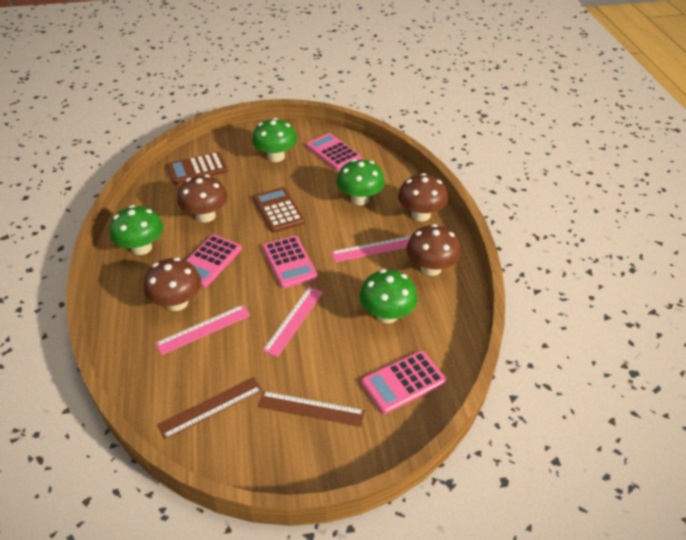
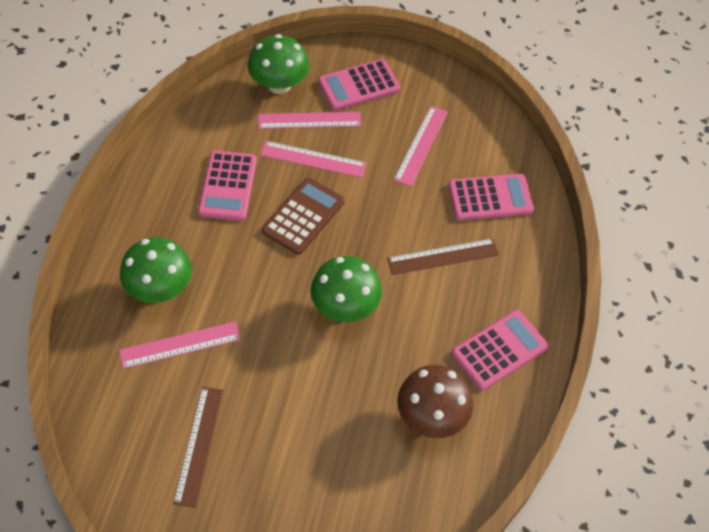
brown calculator: [167,152,228,184] [253,187,305,233] = 2 -> [262,178,345,255] = 1
brown mushroom: [144,258,201,311] [177,175,228,223] [398,173,448,221] [407,224,461,276] = 4 -> [397,365,473,438] = 1
green mushroom: [110,205,163,255] [252,118,297,162] [337,159,385,205] [360,269,417,323] = 4 -> [120,237,192,303] [248,34,310,94] [310,256,382,322] = 3
pink ruler: [155,305,250,355] [263,287,323,357] [331,236,411,262] = 3 -> [119,321,241,369] [258,112,361,129] [260,141,367,178] [394,106,448,186] = 4

